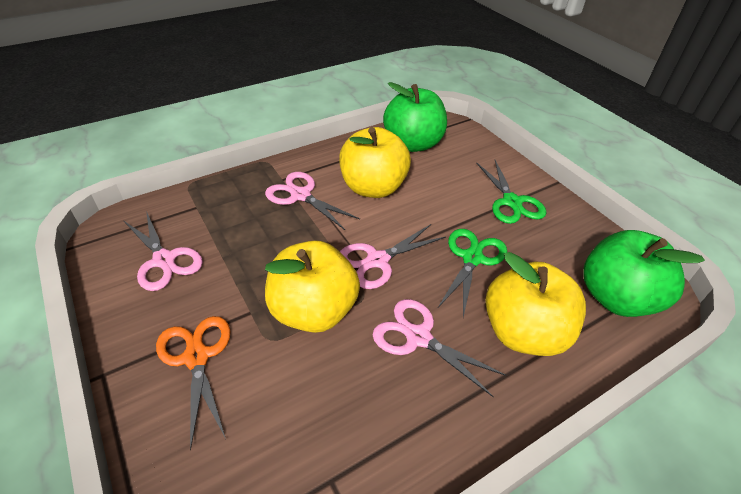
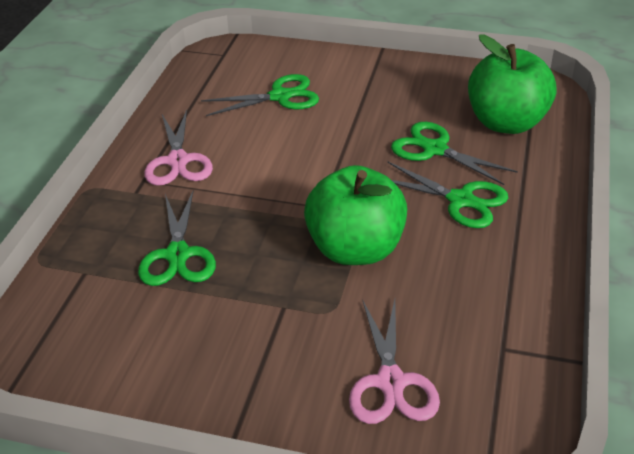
green scissors: [437,229,507,317] [476,160,546,224] = 2 -> [138,191,216,286] [201,74,319,116] [388,162,508,228] [391,122,518,185] = 4
orange scissors: [156,316,230,450] = 1 -> none = 0
pink scissors: [124,211,203,291] [265,172,360,230] [340,224,446,289] [373,299,507,397] = 4 -> [144,110,213,186] [349,299,440,424] = 2
yellow apple: [265,240,360,333] [339,127,411,198] [485,252,586,356] = 3 -> none = 0

